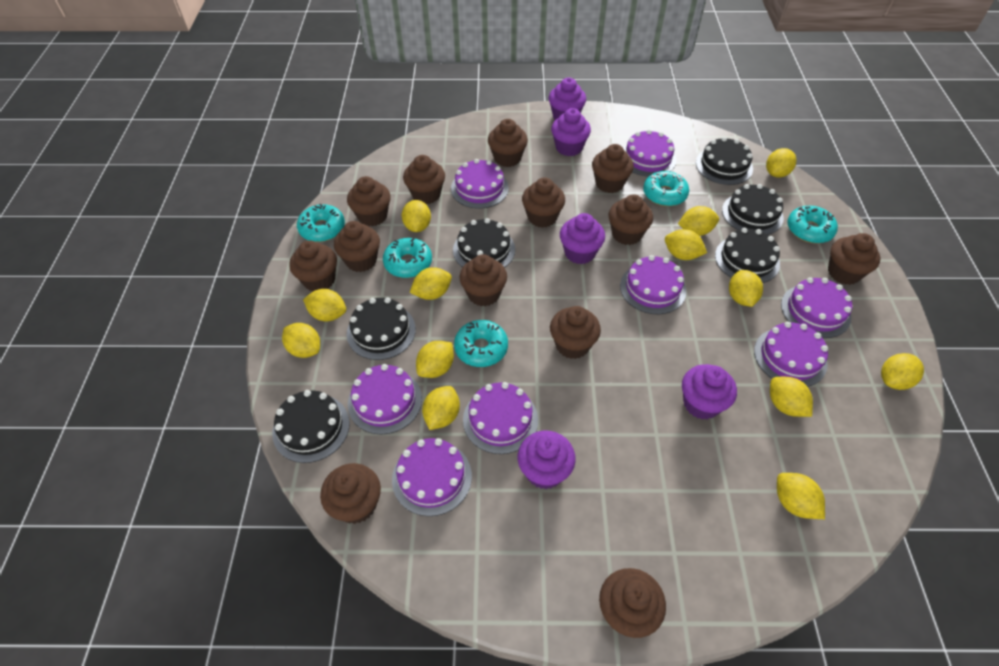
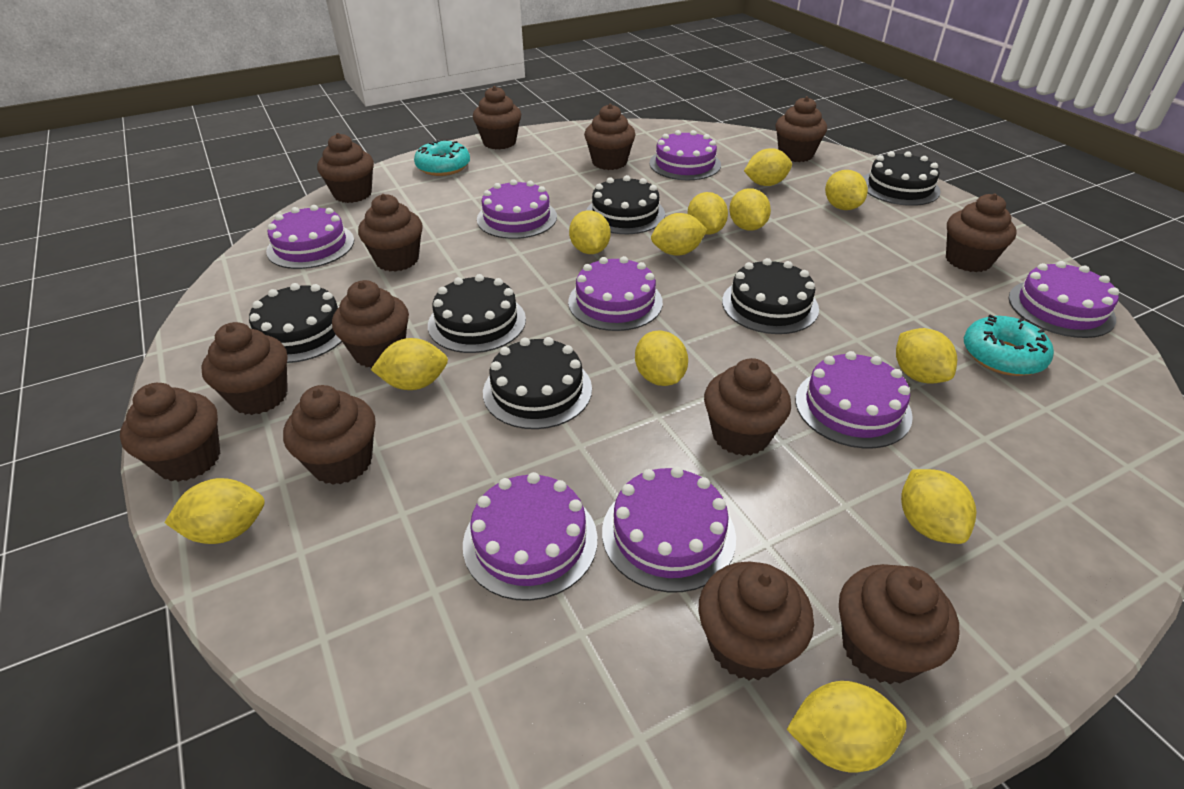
purple cupcake: [517,430,576,489] [549,78,586,120] [551,108,591,156] [560,213,605,264] [682,364,737,420] = 5 -> none = 0
turquoise donut: [297,204,345,242] [383,238,432,278] [454,320,508,367] [643,171,689,206] [788,206,838,243] = 5 -> [414,139,470,176] [964,314,1054,376] = 2
yellow lemon: [282,323,320,358] [303,289,346,321] [402,200,431,232] [410,267,452,300] [416,341,454,378] [422,386,460,430] [665,229,707,260] [678,206,719,236] [729,270,763,307] [766,148,797,178] [770,377,813,417] [777,473,825,519] [881,353,924,390] = 13 -> [164,478,265,544] [371,338,448,390] [569,210,611,254] [635,330,688,386] [651,213,707,256] [687,192,728,235] [729,188,771,231] [744,148,792,186] [787,681,907,773] [825,170,868,210] [896,328,957,384] [901,469,976,544] = 12

